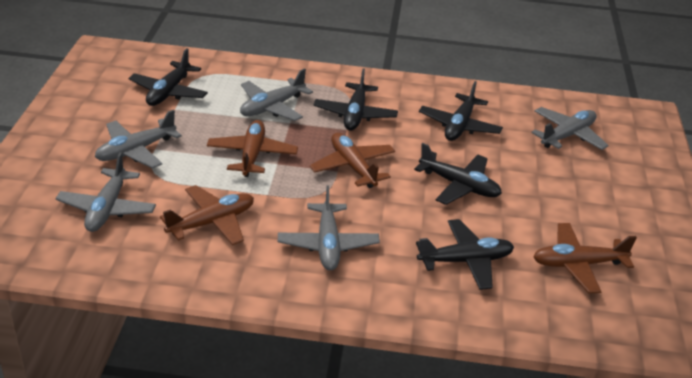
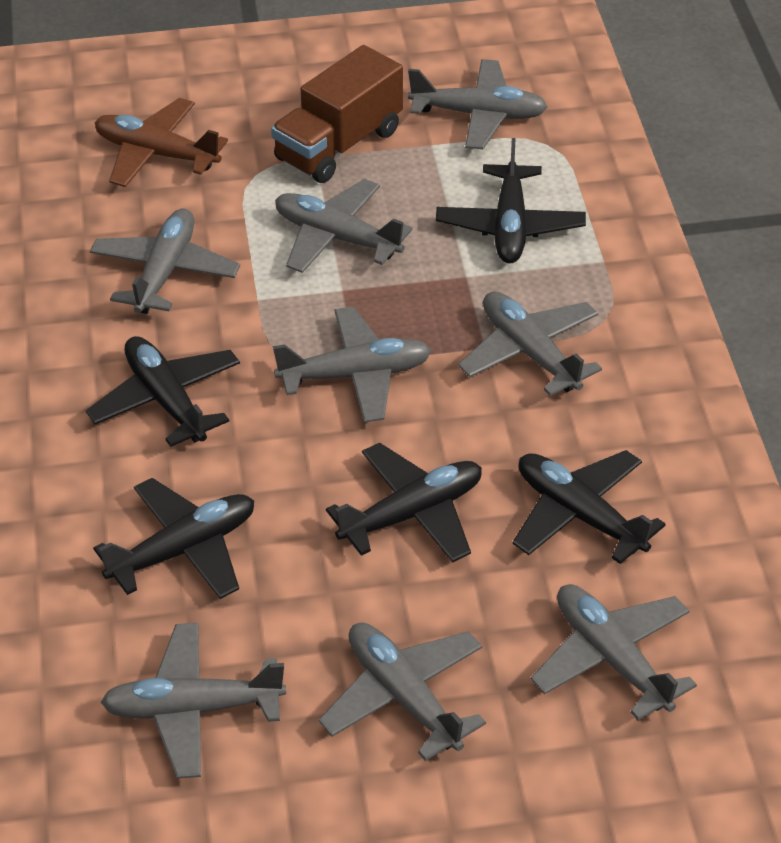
brown plane: [160,185,254,245] [207,120,298,177] [309,133,395,188] [533,223,637,293] = 4 -> [95,98,228,187] = 1
brown truck: none = 0 -> [271,45,403,183] = 1
grey plane: [55,152,156,232] [95,110,182,168] [240,68,313,121] [278,185,380,270] [531,107,609,150] = 5 -> [90,209,240,314] [101,623,286,779] [273,306,432,423] [275,179,413,273] [319,622,486,761] [408,59,548,149] [458,291,602,396] [531,584,697,720] = 8

